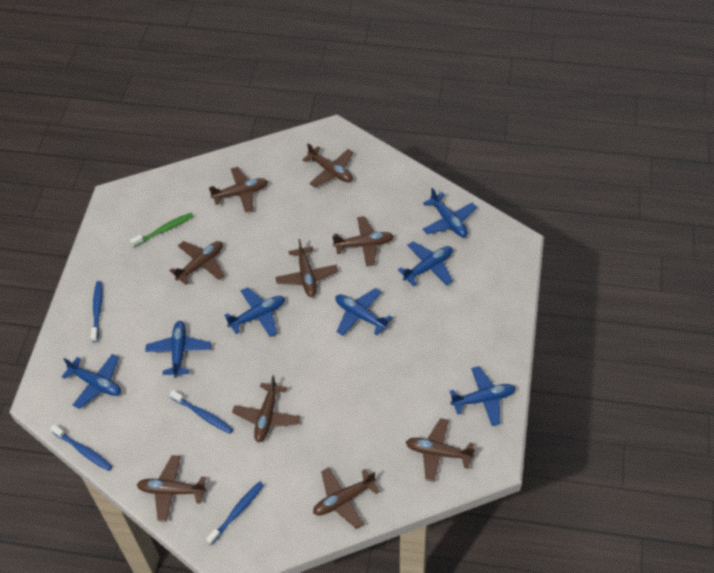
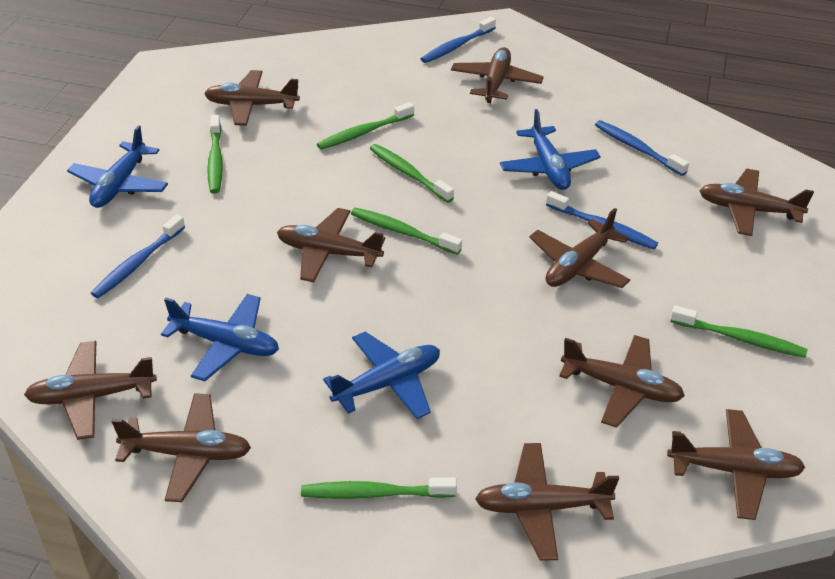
blue plane: [61,354,121,409] [145,321,211,378] [224,287,285,337] [335,288,393,336] [398,241,453,286] [423,188,477,237] [450,366,516,426] = 7 -> [67,125,168,208] [161,294,279,381] [323,332,440,419] [500,109,601,190] = 4
brown plane: [137,455,207,522] [169,241,225,285] [209,167,268,213] [232,375,300,442] [275,239,338,297] [302,143,354,187] [313,467,380,529] [332,216,394,266] [406,418,475,482] = 9 -> [24,341,157,440] [111,393,251,502] [204,70,300,126] [277,208,385,282] [451,47,544,103] [475,443,619,561] [529,208,630,288] [559,335,685,428] [667,409,806,520] [699,169,814,236] = 10
green toothbrush: [130,213,194,247] = 1 -> [207,115,223,193] [301,478,457,499] [317,102,414,150] [351,208,462,255] [369,144,454,203] [671,306,807,358] = 6

